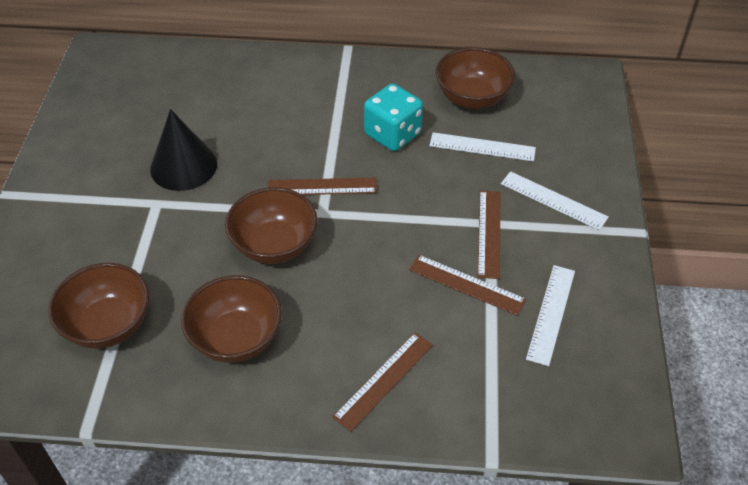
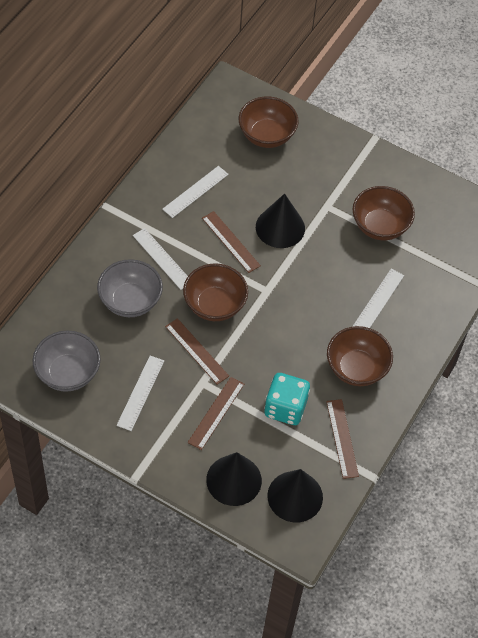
black cone: [150,109,217,191] = 1 -> [206,452,262,506] [256,193,305,248] [267,469,323,522] = 3
grey bowl: none = 0 -> [32,331,101,392] [97,259,163,317] = 2
white ruler: [429,132,536,161] [501,171,609,231] [526,265,575,366] = 3 -> [116,356,164,431] [133,228,188,290] [162,166,229,218] [352,269,404,328] = 4

